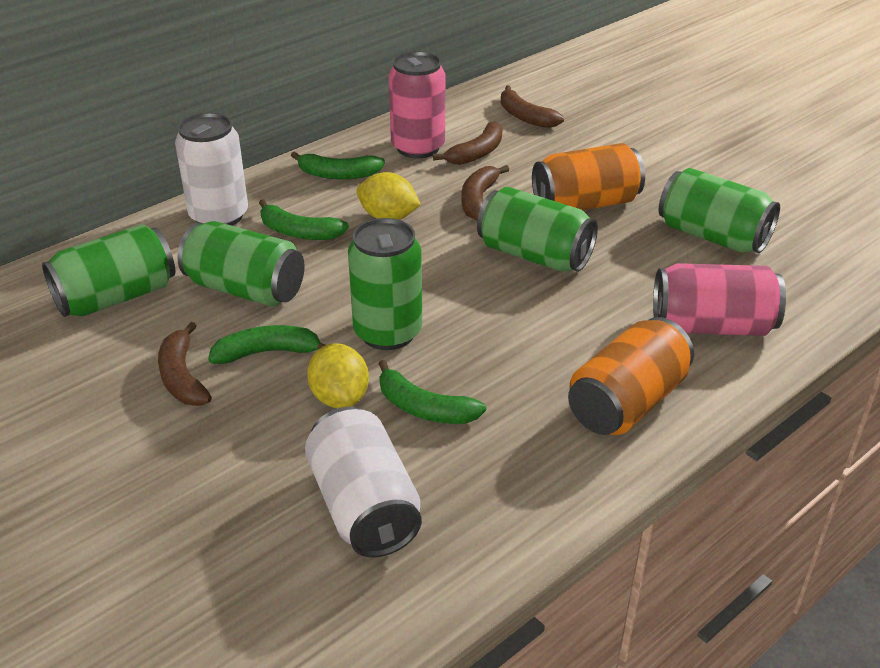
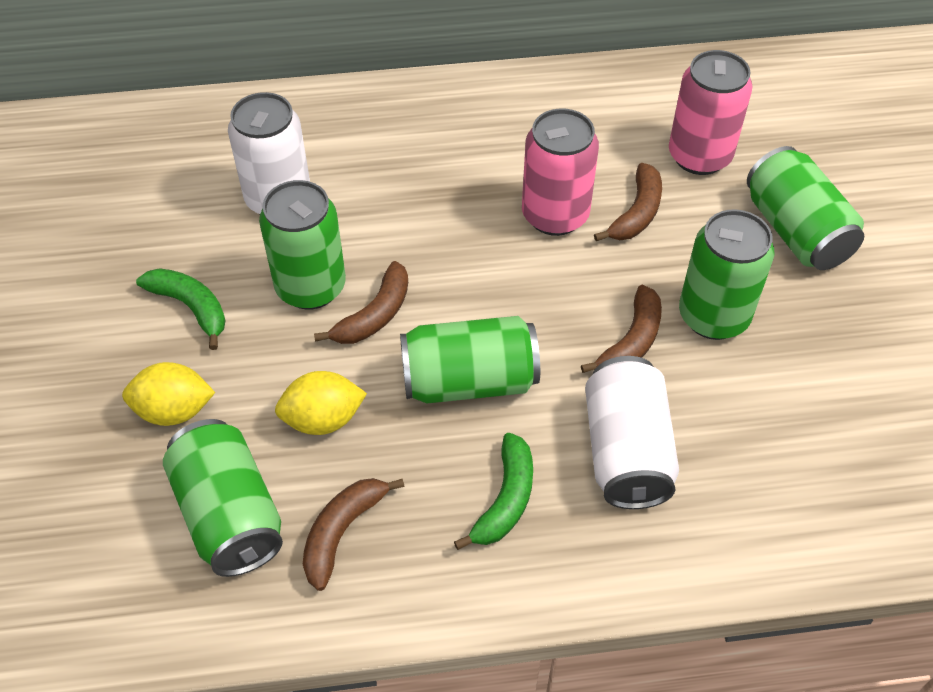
green banana: [208,325,325,364] [259,199,349,240] [291,151,385,179] [378,360,486,424] = 4 -> [136,268,226,350] [454,433,533,550] = 2
orange can: [532,143,645,210] [568,317,694,435] = 2 -> none = 0

